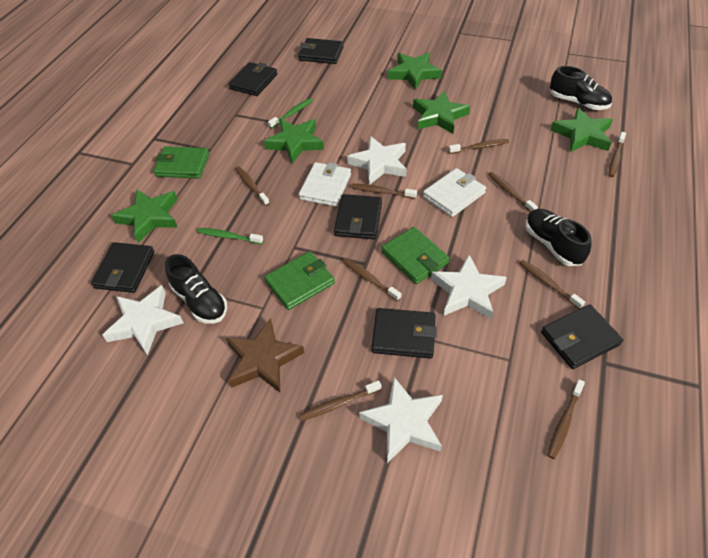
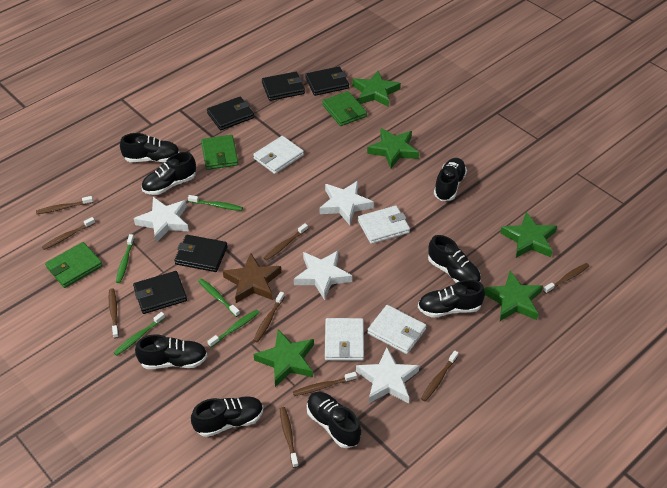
black shoe: [165,254,227,324] [525,209,592,266] [550,66,612,110] = 3 -> [120,133,180,162] [135,334,207,369] [142,152,196,195] [191,396,264,437] [307,392,361,448] [418,280,485,318] [428,235,481,283] [434,158,467,201] = 8
black wallet: [91,242,154,293] [228,62,277,96] [298,38,344,64] [334,194,382,239] [371,308,437,359] [541,304,623,369] = 6 -> [133,271,187,314] [174,235,228,272] [207,97,254,130] [262,72,305,101] [305,66,349,96] = 5
green toothbrush: [197,228,263,244] [268,98,313,129] = 2 -> [114,312,165,356] [116,234,135,283] [188,195,243,211] [198,278,240,317] [207,309,260,347] = 5
white wallet: [299,162,351,207] [423,168,486,217] = 2 -> [253,136,304,174] [325,318,364,361] [358,205,410,244] [367,305,426,354] = 4

